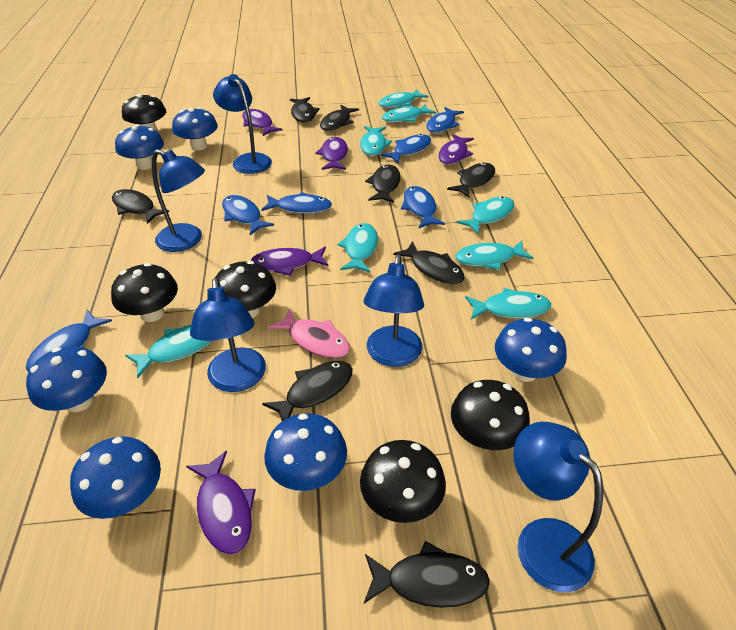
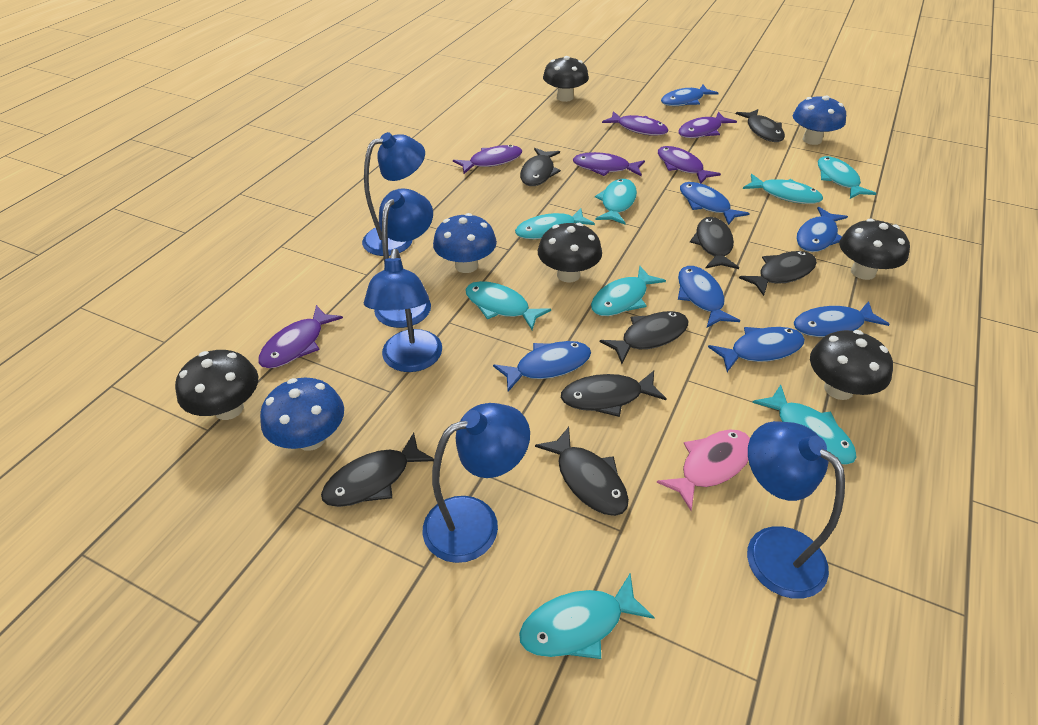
blue fish: [26,310,112,372] [222,195,274,235] [261,192,332,214] [381,134,431,163] [401,186,445,229] [426,107,464,133] = 6 -> [493,341,591,392] [661,85,719,106] [678,266,740,328] [680,182,750,225] [708,327,805,372] [794,301,889,337] [796,207,848,252] = 7
blue mushroom: [26,346,107,412] [70,436,161,519] [115,125,164,170] [172,107,218,151] [264,413,347,491] [495,318,567,382] = 6 -> [260,378,344,451] [433,213,497,273] [793,96,846,145] = 3
purple fish: [186,451,256,554] [242,109,283,136] [251,247,329,276] [315,137,348,170] [438,134,474,165] = 5 -> [258,305,343,368] [453,145,523,174] [573,152,645,176] [602,111,668,136] [658,146,721,184] [678,112,737,138] = 6

